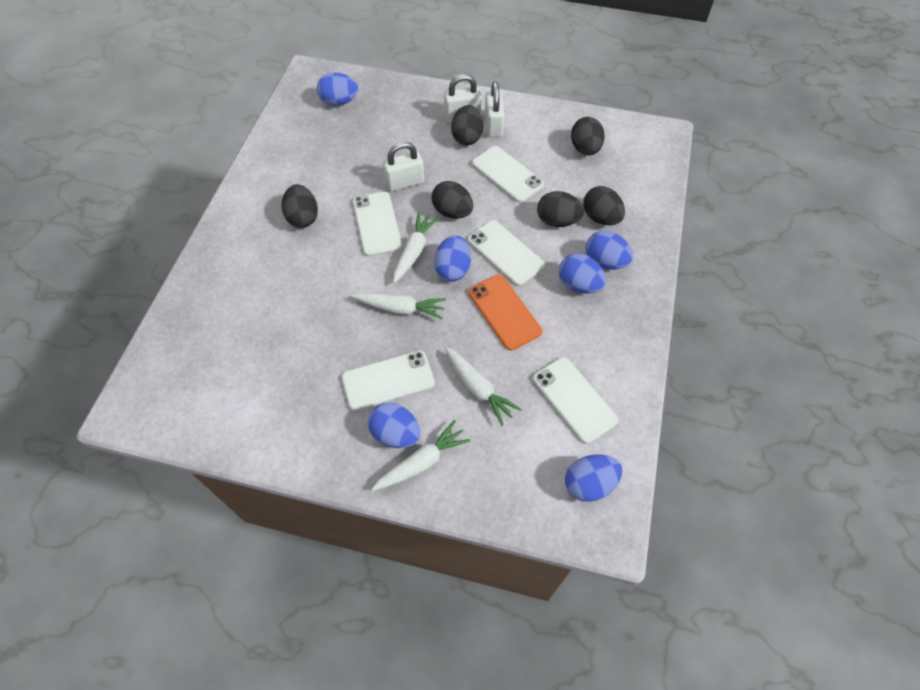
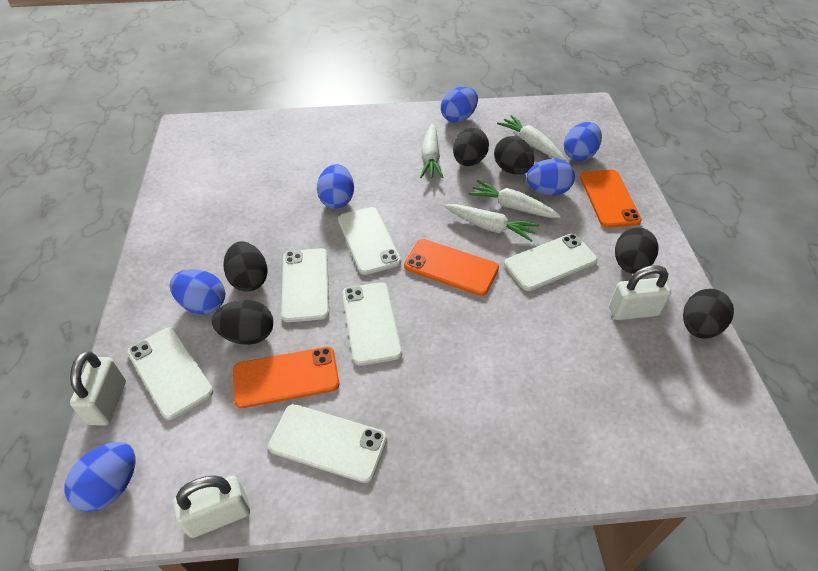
orange phone: [468,275,542,350] = 1 -> [233,347,339,408] [404,239,499,296] [580,169,642,228] = 3
white phone: [341,351,435,411] [353,192,402,256] [468,220,545,286] [472,146,544,203] [533,357,618,444] = 5 -> [127,327,213,420] [268,404,387,483] [281,248,329,322] [338,207,401,275] [342,282,402,366] [504,234,598,291] = 6

